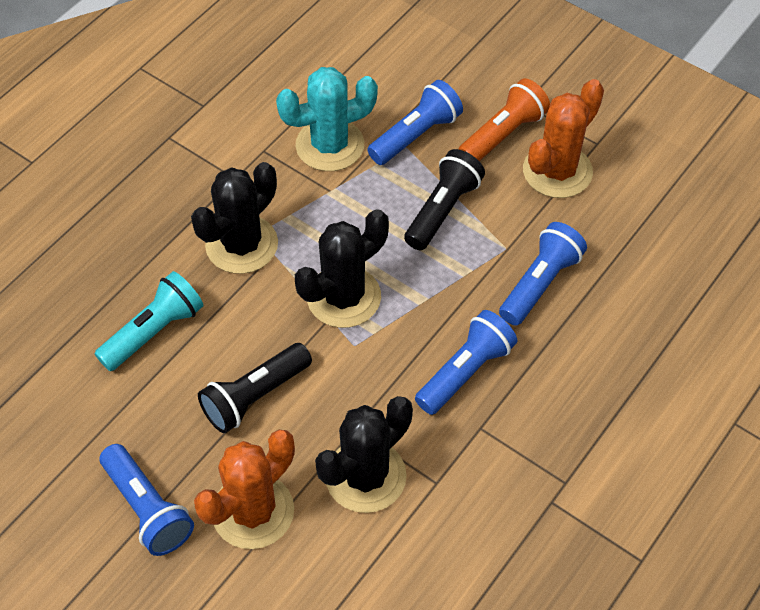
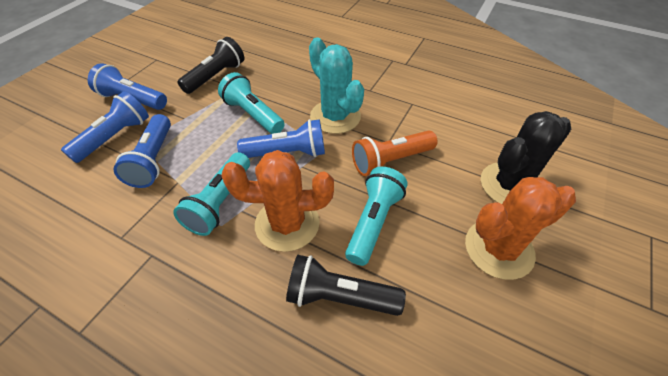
black cactus: [191,162,278,274] [295,209,389,328] [315,396,413,513] = 3 -> [481,111,571,204] = 1
turquoise flashlight: [94,271,204,371] = 1 -> [173,152,250,236] [218,72,285,134] [345,167,408,266] = 3

